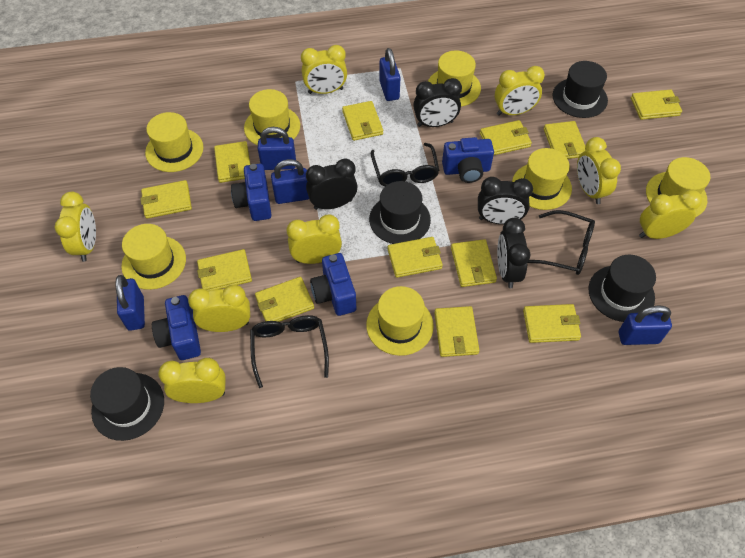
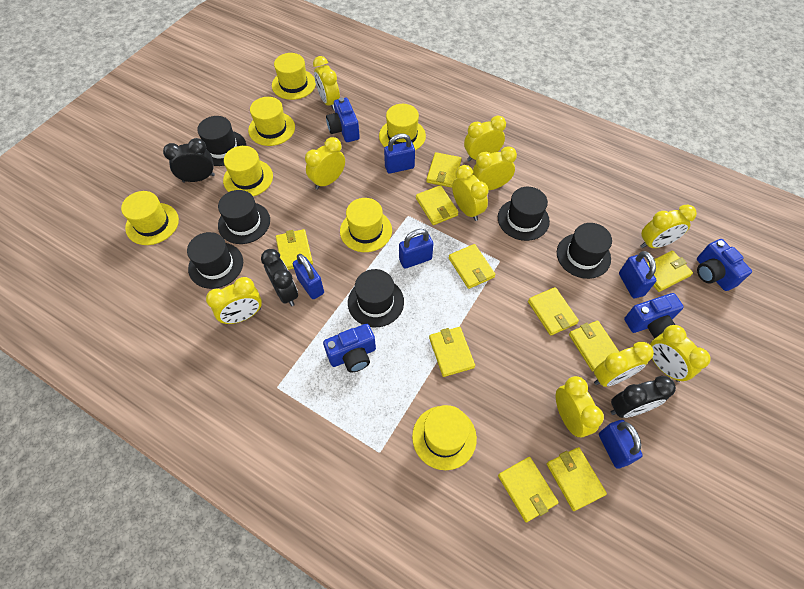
black clock: [306,159,358,210] [413,78,462,127] [478,177,533,224] [497,218,531,288] = 4 -> [163,138,215,183] [261,249,298,306] [611,376,676,418] = 3
black glasses: [250,315,329,388] [371,143,439,187] [528,210,595,275] = 3 -> none = 0
black hat: [90,367,164,441] [369,181,431,244] [552,61,608,118] [588,255,656,322] = 4 -> [187,232,243,289] [197,116,246,166] [218,190,270,244] [348,269,404,327] [498,187,550,241] [557,223,612,279] = 6
yellow clock: [55,192,96,262] [158,358,225,403] [188,285,250,332] [287,215,342,264] [301,45,347,94] [495,66,545,115] [577,137,621,204] [639,190,702,239] = 8 -> [206,277,262,324] [305,137,345,190] [313,56,340,111] [452,165,489,221] [464,116,506,161] [473,146,517,190] [556,376,604,437] [594,342,654,387] [640,205,697,248] [650,325,711,382] = 10
yellow wallet: [140,180,192,219] [197,249,252,291] [214,141,250,183] [255,277,314,322] [342,101,383,141] [388,237,443,278] [434,306,479,357] [451,239,497,287] [480,120,532,155] [523,304,581,343] [544,121,586,159] [631,89,682,120] = 12 -> [276,229,313,270] [416,185,459,225] [426,152,461,188] [429,327,475,377] [449,244,496,289] [498,457,559,522] [528,287,579,336] [547,447,607,511] [569,320,619,372] [647,250,693,292] = 10

